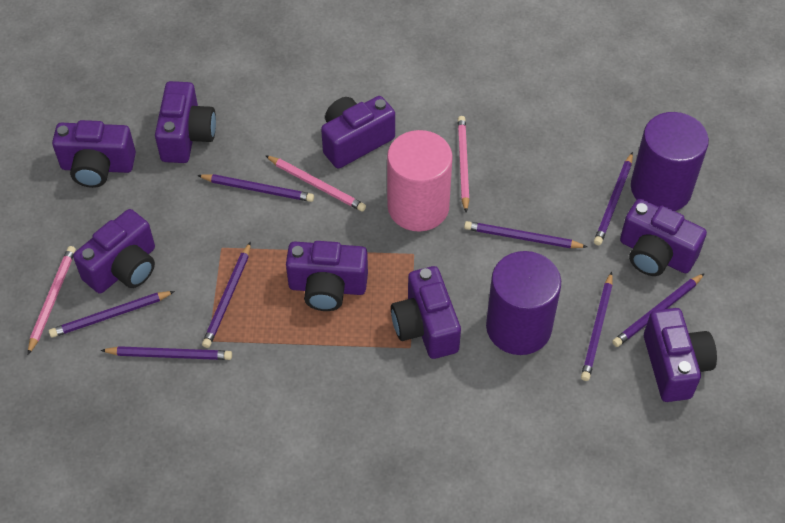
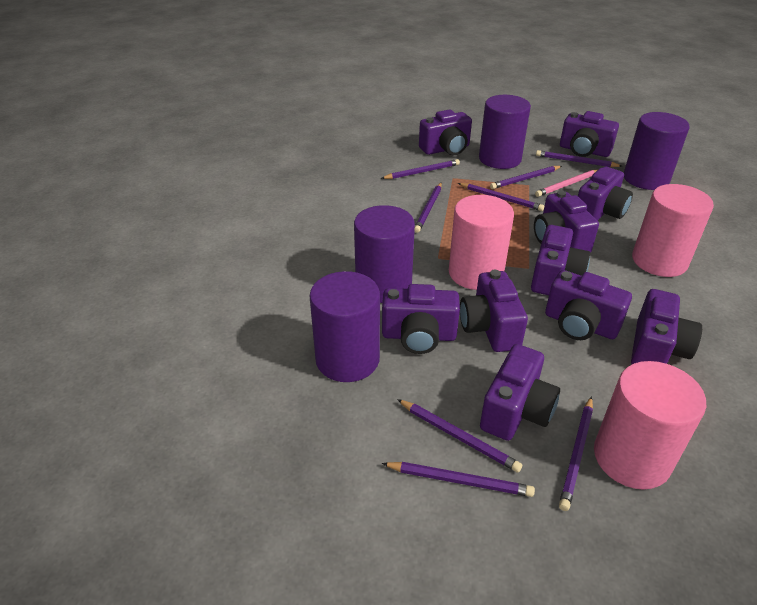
pink cylinder: [387,130,453,231] = 1 -> [449,195,514,290] [594,361,706,490] [632,184,714,277] = 3
pink pencil: [28,246,76,355] [265,155,366,212] [458,116,470,212] = 3 -> [535,170,597,197] = 1
purple camera: [52,120,136,188] [73,209,155,294] [155,81,216,163] [286,241,368,311] [321,96,395,169] [391,266,461,359] [620,199,707,276] [644,308,717,402] = 8 -> [382,284,460,354] [419,110,472,155] [460,270,528,352] [480,344,560,441] [531,225,590,295] [534,190,599,253] [545,270,632,340] [560,111,619,157] [578,167,633,221] [631,289,702,365] = 10
purple cylinder: [486,251,561,355] [631,112,709,211] = 2 -> [309,271,380,382] [354,205,415,303] [479,95,531,169] [624,112,689,190] = 4

